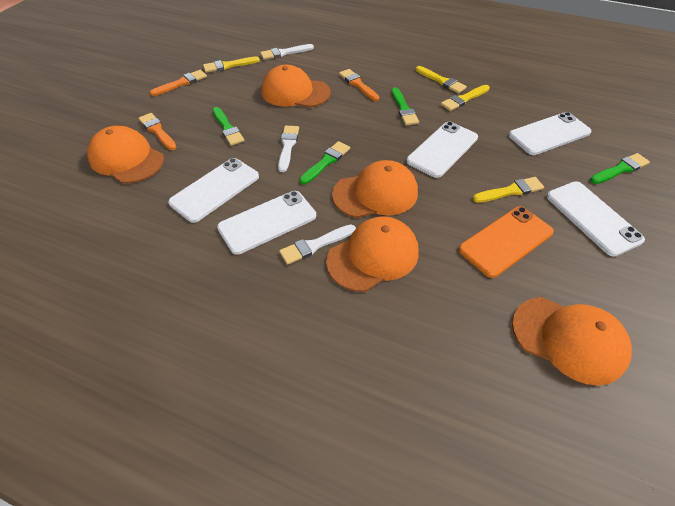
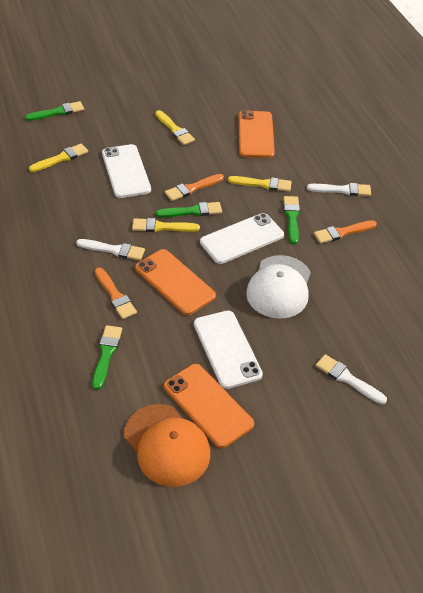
orange cap: [87,126,164,183] [262,65,331,107] [326,216,419,292] [332,160,418,218] [512,297,632,386] = 5 -> [124,404,210,487] = 1
orange phone: [458,206,554,278] = 1 -> [135,249,216,315] [164,364,254,448] [238,110,275,158] = 3
white cap: none = 0 -> [246,255,311,319] = 1
white phone: [168,158,259,223] [217,191,316,255] [406,122,478,178] [509,112,591,155] [547,181,645,257] = 5 -> [102,144,151,198] [194,310,263,389] [200,213,284,264] = 3

